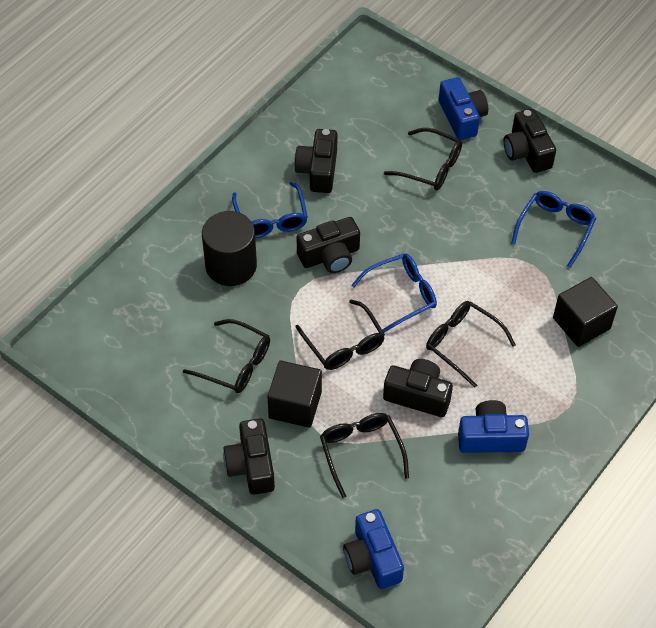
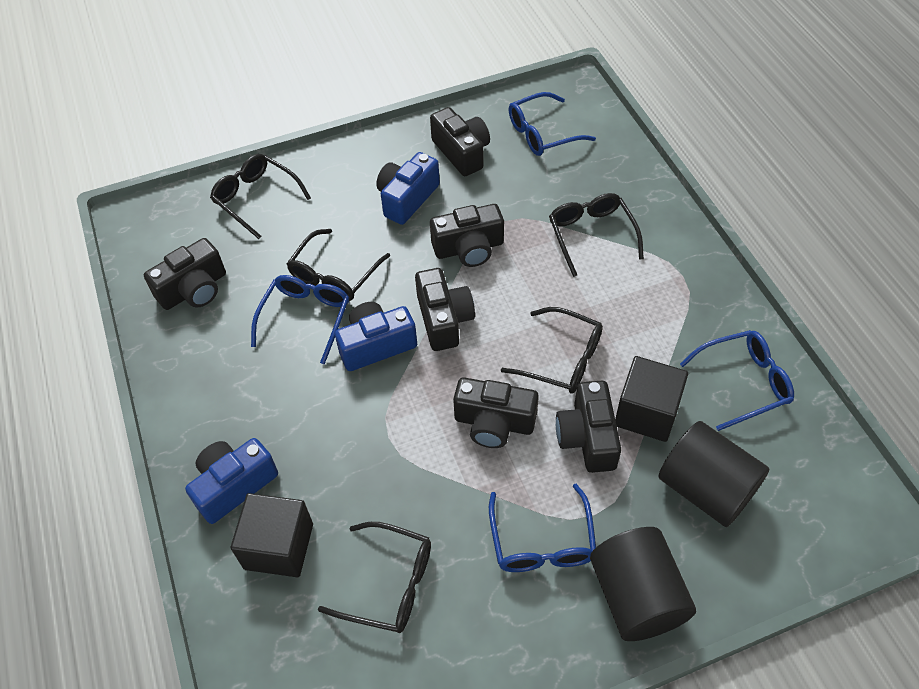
black camera: [223,418,275,495] [294,129,338,193] [297,217,360,273] [383,359,453,417] [504,109,556,173] = 5 -> [144,238,226,310] [415,268,475,351] [430,107,490,176] [430,204,504,267] [453,377,539,448] [556,381,621,473] = 6
black cylinder: [202,211,257,286] = 1 -> [590,527,696,641] [658,421,769,527] = 2
blue glasses: [232,182,308,238] [351,253,437,333] [511,191,596,268] = 3 -> [251,275,349,364] [489,484,596,572] [509,92,596,156] [680,330,794,431] = 4

